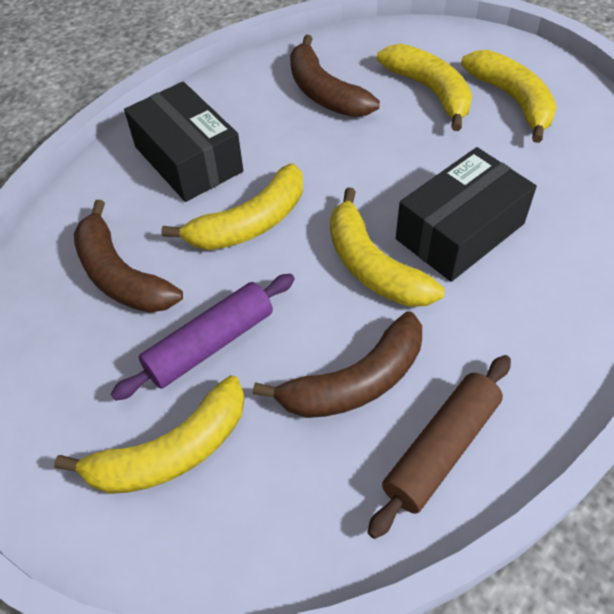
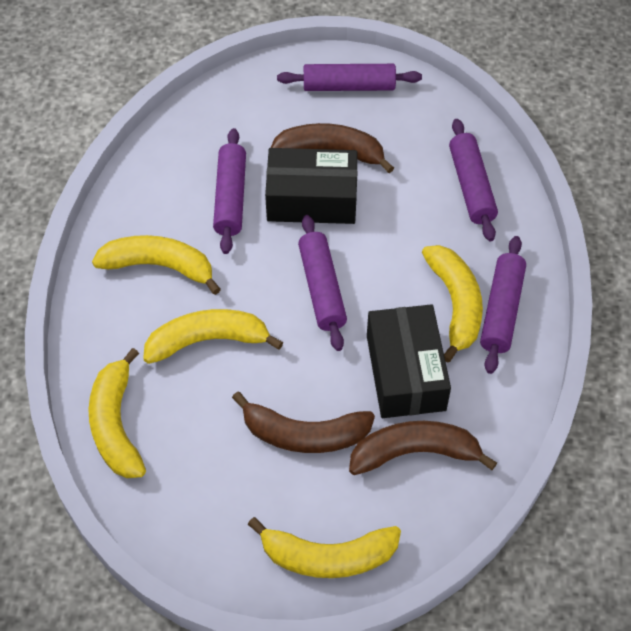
brown rolling pin: [368,355,511,539] = 1 -> none = 0
purple rolling pin: [111,274,295,401] = 1 -> [213,128,246,254] [277,64,422,91] [298,215,347,351] [449,119,498,241] [480,236,526,374] = 5

